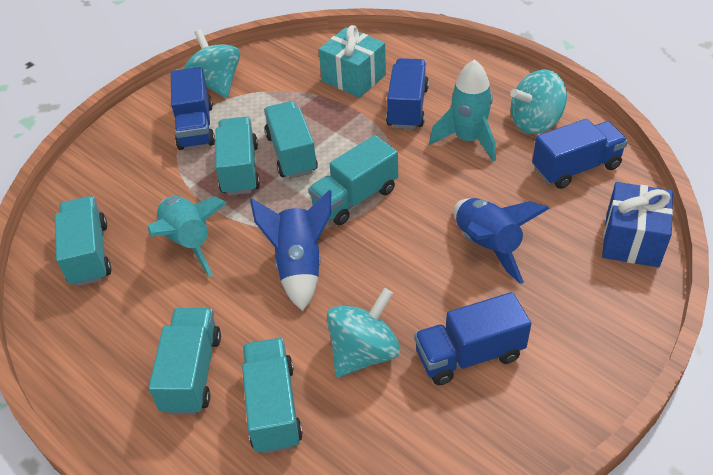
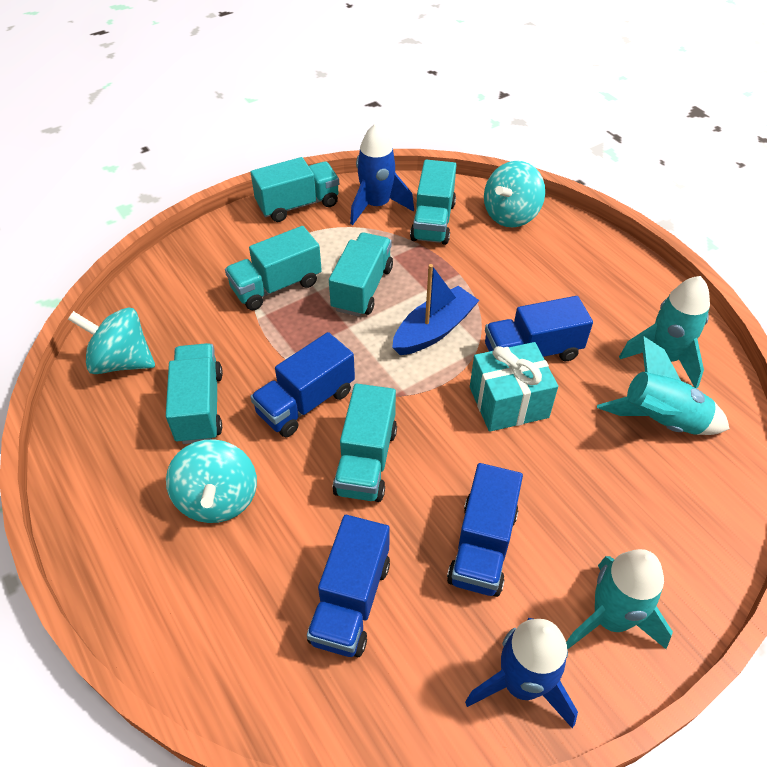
blue boat: none = 0 -> [392,264,479,355] = 1
blue gift: [602,182,673,267] = 1 -> none = 0
turquoise rocket: [148,196,227,277] [429,59,496,162] = 2 -> [566,549,673,649] [597,336,730,435] [619,276,710,388] = 3

